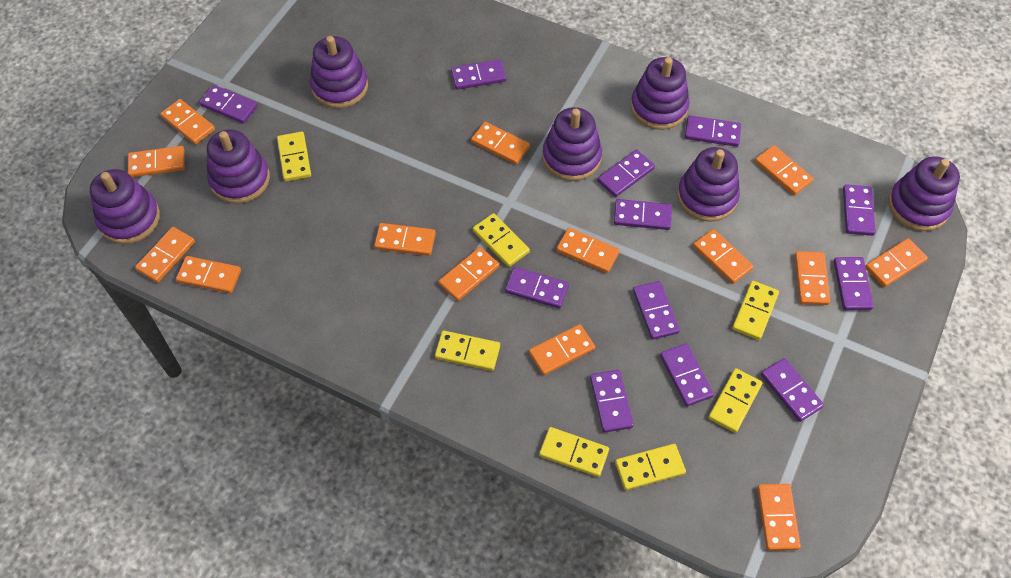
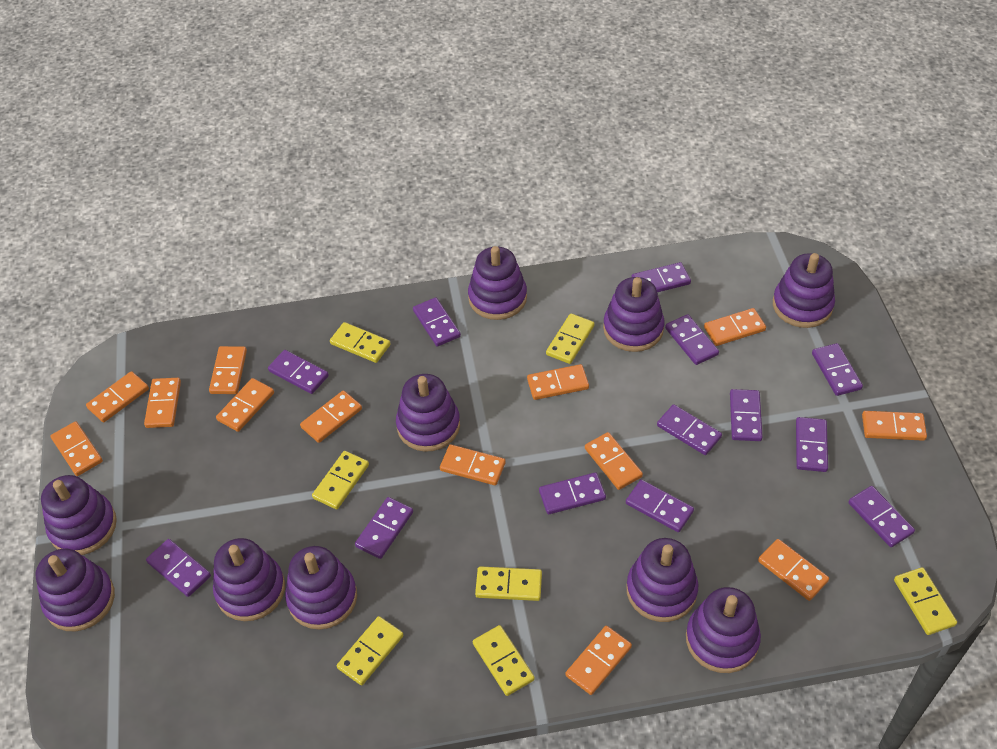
orange domino: [128,146,185,177] [135,227,195,283] [160,99,215,144] [176,256,241,293] [374,223,436,256] [438,247,499,301] [471,122,530,164] [529,324,595,375] [556,228,620,273] [693,229,753,284] [755,145,814,195] [757,484,801,551] [795,251,830,305] [865,238,928,287] = 14 -> [50,421,103,476] [86,371,149,422] [144,378,181,428] [209,346,247,394] [216,378,274,432] [300,390,362,443] [440,444,506,485] [527,364,589,400] [565,626,632,695] [585,432,643,490] [704,308,766,346] [758,539,829,601] [862,411,927,441] = 13
purple domino: [199,85,258,124] [451,59,506,90] [505,267,569,309] [590,370,634,433] [597,150,655,197] [614,199,672,230] [633,281,680,340] [660,343,714,406] [685,115,741,147] [761,358,824,422] [834,257,874,310] [843,184,876,236] = 12 -> [146,539,211,597] [268,350,329,394] [355,497,413,559] [413,297,461,347] [539,472,606,514] [626,480,694,532] [632,262,691,292] [657,404,722,455] [665,314,719,365] [730,389,763,441] [796,417,828,472] [812,343,863,396] [848,486,915,547] = 13
purple stacking toy: [90,169,160,244] [207,129,270,204] [310,36,368,108] [542,107,602,181] [631,57,690,130] [677,147,740,222] [888,156,960,231] = 7 -> [36,549,115,631] [41,475,117,555] [213,538,285,621] [285,546,357,630] [396,374,460,452] [468,246,527,320] [603,277,664,352] [626,538,699,622] [686,587,761,673] [773,253,835,328] = 10

